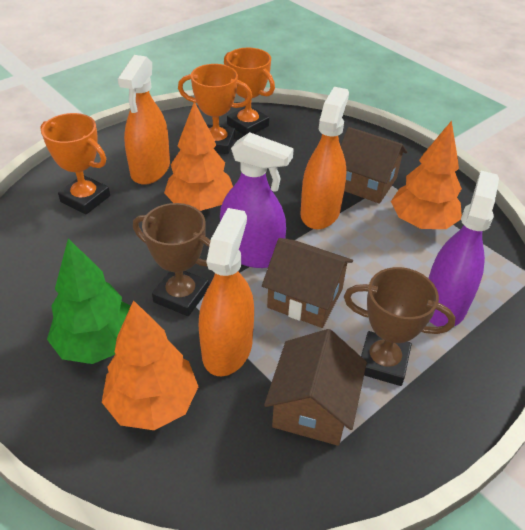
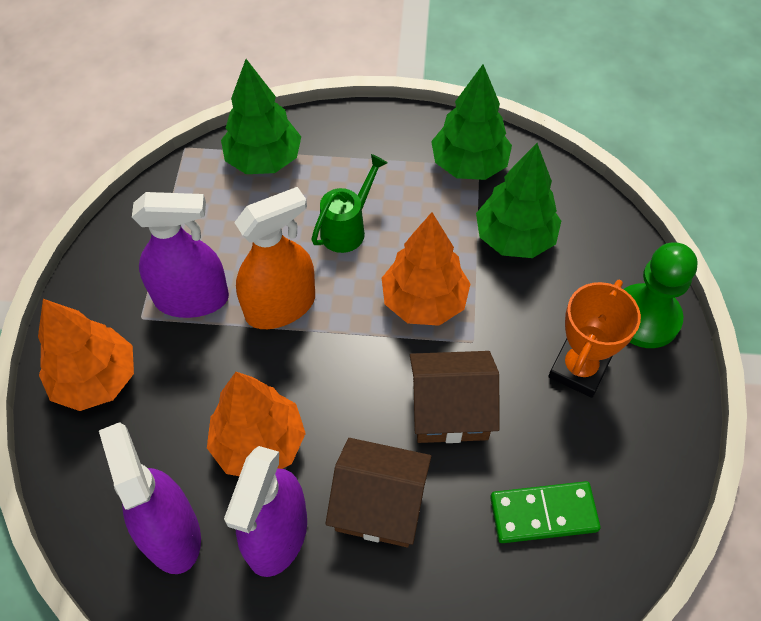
brown house: [262,238,353,328] [264,329,367,446] [340,127,408,204] = 3 -> [325,438,431,547] [410,351,499,443] = 2
brown trophy: [133,203,211,316] [344,267,456,386] = 2 -> none = 0
green domino: none = 0 -> [490,481,601,543] = 1
green pawn: none = 0 -> [624,242,698,348] = 1
green tree: [47,238,131,364] = 1 -> [221,59,301,174] [431,64,512,180] [476,143,561,258] = 3
green watering can: none = 0 -> [311,154,387,253] = 1
orange spray bottle: [118,55,170,185] [199,208,254,377] [300,87,349,230] = 3 -> [234,187,315,329] = 1
orange trophy: [40,113,110,214] [178,64,252,154] [224,48,275,136] = 3 -> [548,279,641,398] = 1
purple spray bottle: [220,132,294,268] [429,171,499,327] = 2 -> [99,422,201,574] [132,192,229,318] [224,446,307,577] = 3

